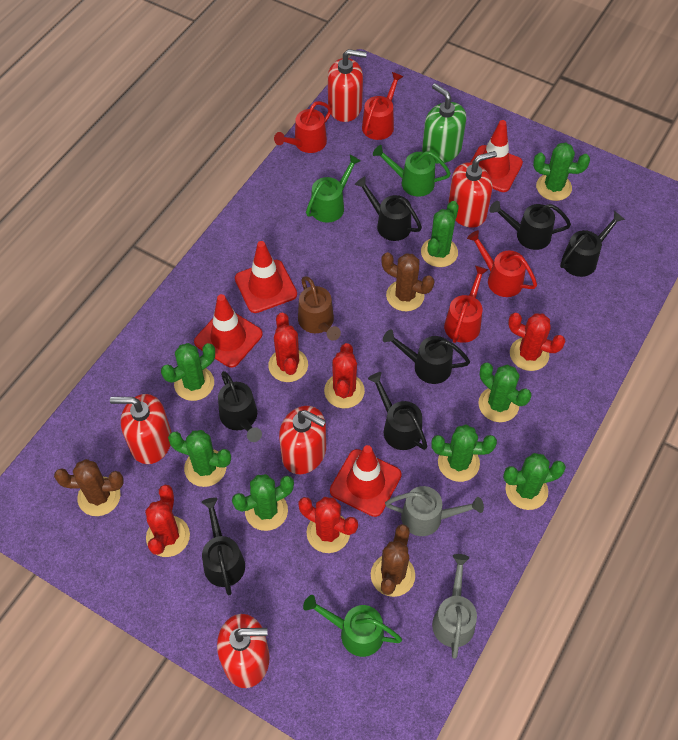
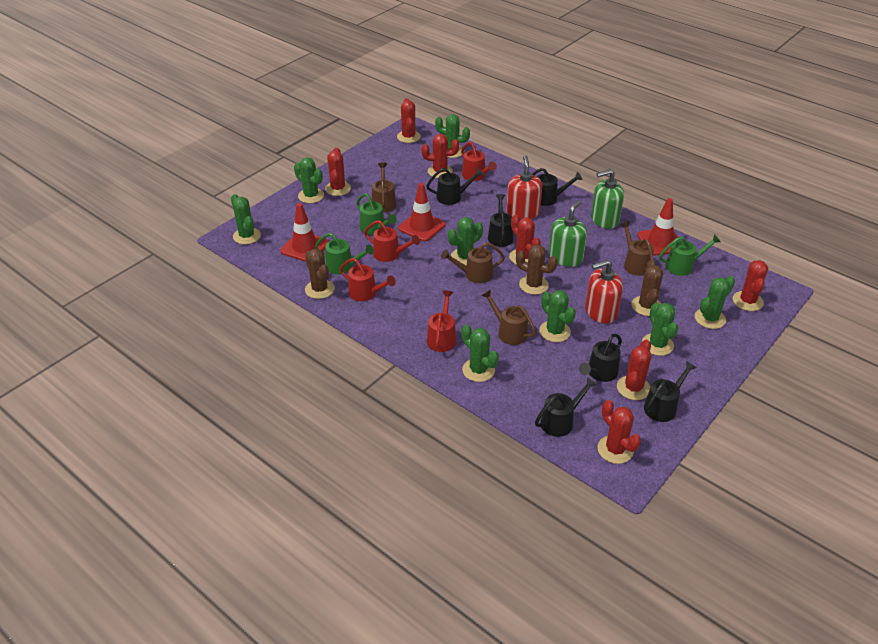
black watering can: [202,497,245,595] [218,371,262,442] [355,176,422,241] [368,372,427,450] [383,329,470,384] [490,201,571,250] [560,211,625,277] = 7 -> [426,168,484,205] [488,194,514,247] [532,168,582,206] [535,377,597,437] [579,333,622,382] [644,361,697,422] = 6
brown watering can: [298,276,341,341] = 1 -> [372,163,396,212] [441,242,505,283] [481,289,536,345] [620,221,654,276] = 4
green soap dispenser: [422,83,466,163] = 1 -> [549,200,587,267] [591,169,624,229] = 2
grey watering can: [385,486,484,536] [432,554,477,659] = 2 -> none = 0
red cactus: [145,485,190,557] [268,313,308,382] [298,497,358,553] [324,343,365,408] [508,313,565,371] = 5 -> [325,147,351,196] [397,98,421,143] [422,134,459,178] [509,215,541,265] [598,400,641,464] [617,340,651,400] [733,260,768,311] = 7
red soap dispenser: [110,394,172,464] [217,614,270,688] [279,406,326,474] [328,49,367,122] [448,151,497,228] = 5 -> [506,155,542,220] [585,260,623,324] = 2
red traffic cone: [194,294,263,368] [235,241,297,313] [330,445,402,517] [471,120,523,192] = 4 -> [280,203,329,262] [398,183,446,241] [638,198,678,256] = 3

